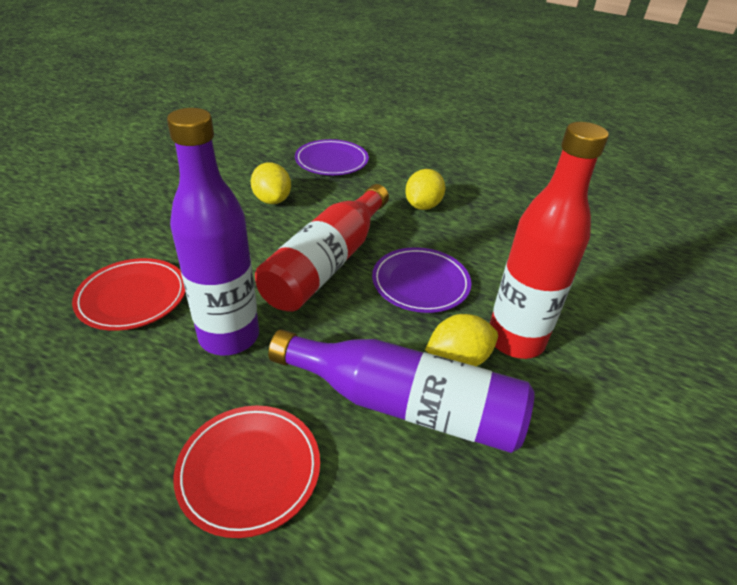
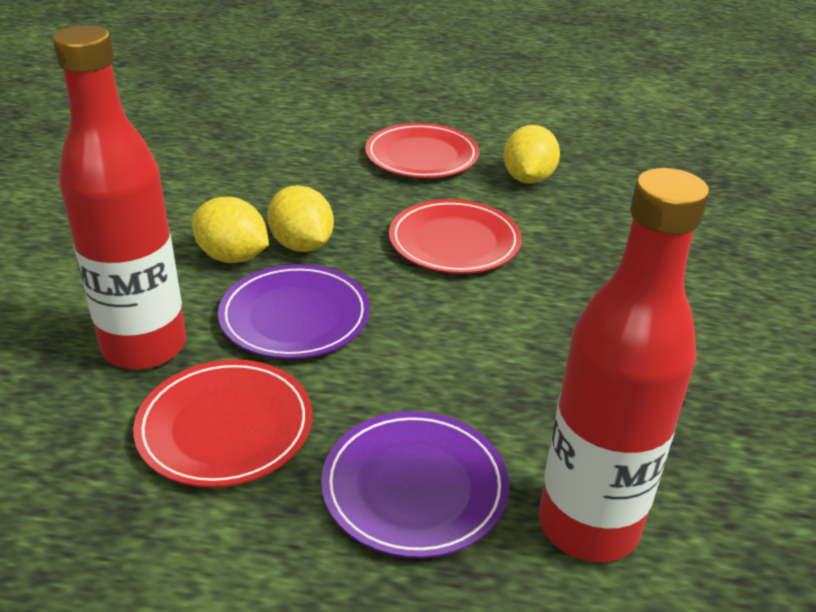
purple bottle: [167,108,259,355] [268,329,535,453] = 2 -> none = 0
red plate: [72,258,185,331] [173,406,320,538] = 2 -> [133,359,312,488] [365,123,479,178] [389,199,522,274] = 3

